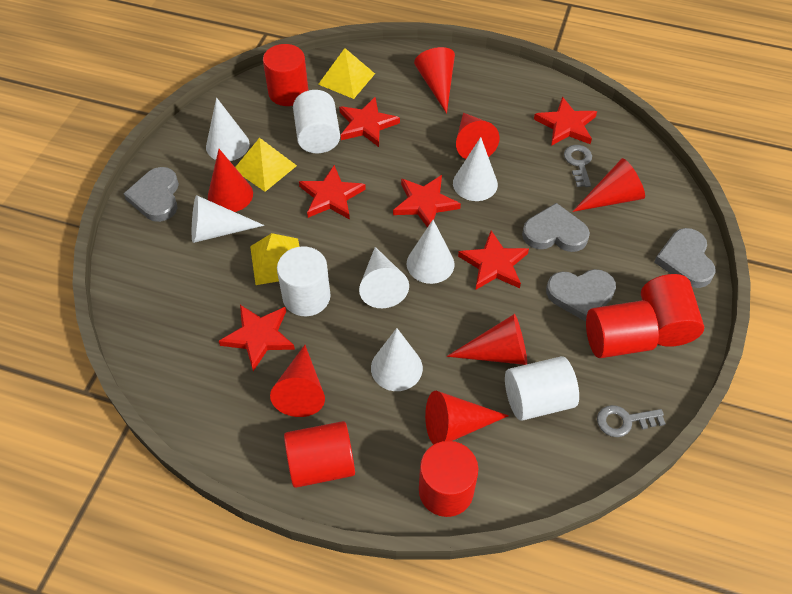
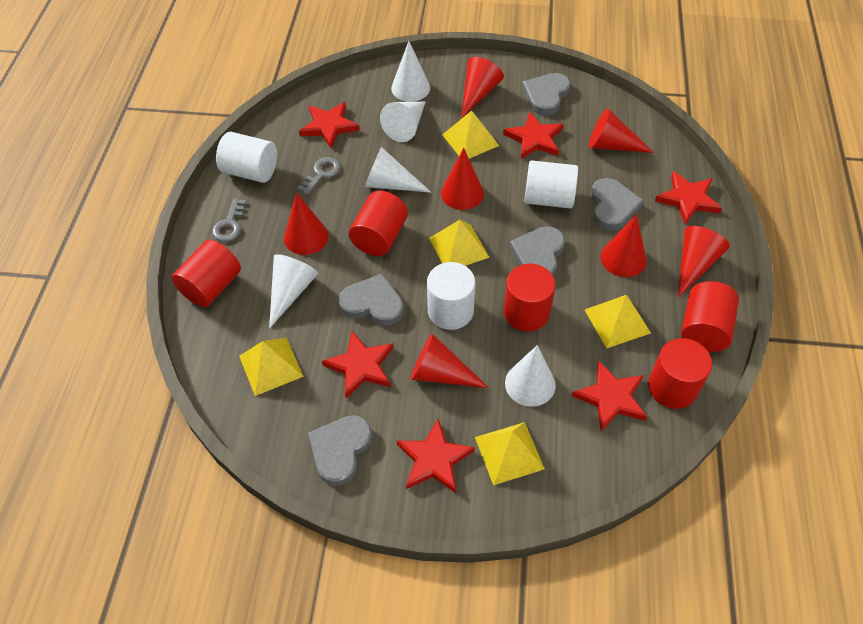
grey heart: [123,167,179,222] [522,203,590,252] [546,269,616,322] [654,228,716,288] = 4 -> [308,415,372,486] [338,274,404,326] [510,226,565,276] [522,73,571,115] [591,178,644,231] = 5
white cone: [192,195,264,243] [206,98,250,161] [359,247,409,308] [371,328,423,391] [407,220,455,284] [453,137,498,201] = 6 -> [269,254,318,329] [365,147,431,193] [380,101,426,142] [391,41,430,102] [505,345,556,407] = 5
yellow pyramid: [235,138,297,192] [250,233,299,285] [318,48,375,99] = 3 -> [239,338,304,396] [429,220,490,266] [442,111,499,159] [475,422,545,485] [585,295,651,348] = 5

